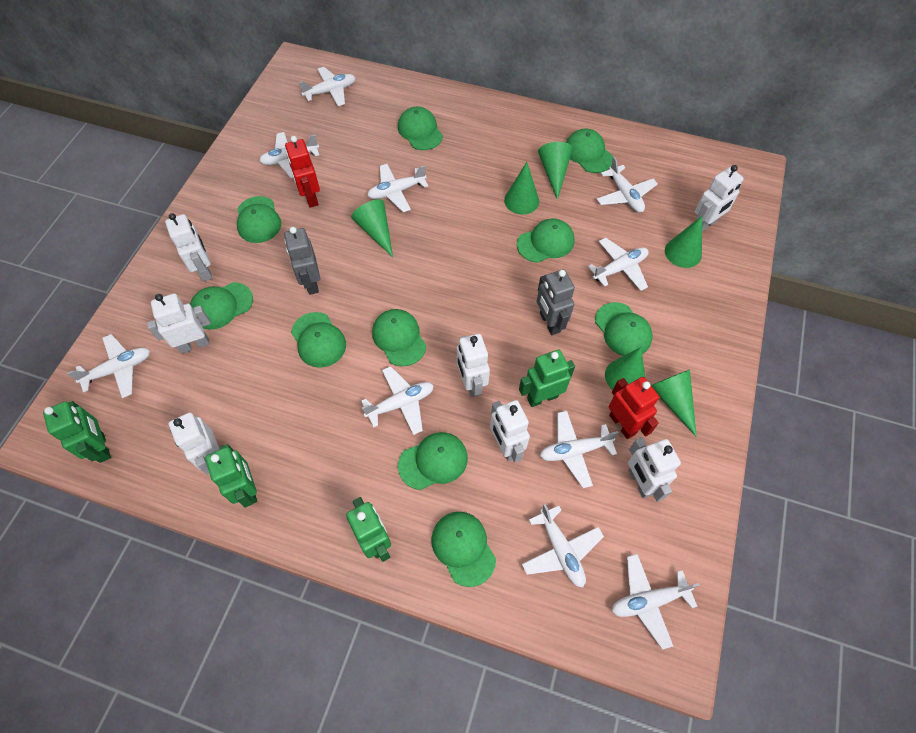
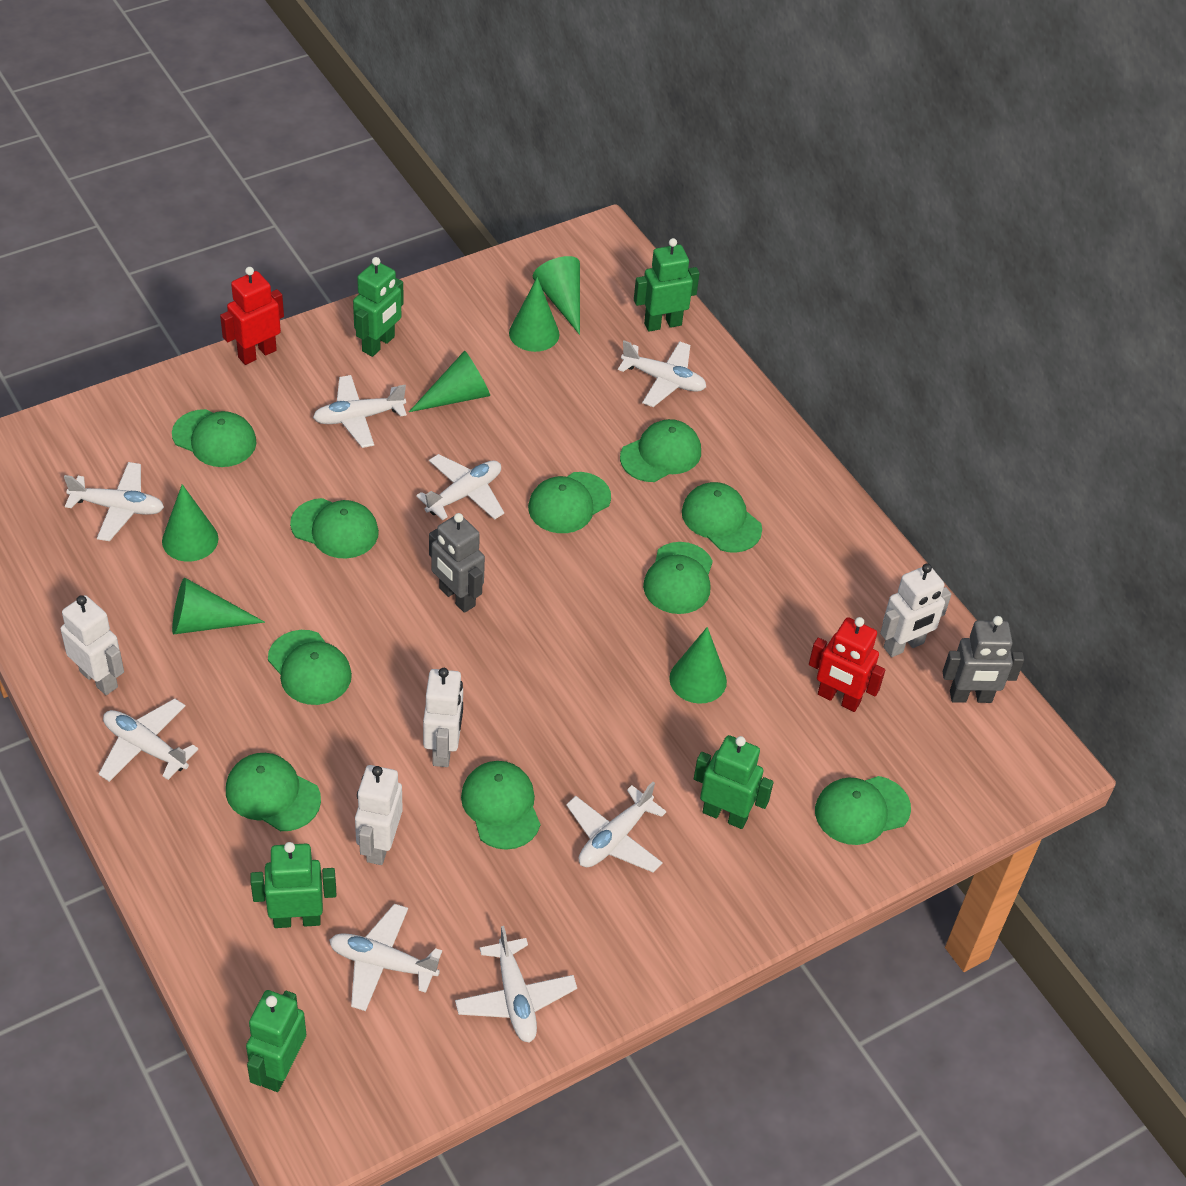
green robot: [43,401,111,463] [205,444,257,508] [346,497,391,562] [519,350,575,407] = 4 -> [246,990,306,1092] [250,842,336,928] [353,257,404,357] [634,238,700,331] [694,735,773,829] = 5
white plane: [67,334,150,398] [259,132,319,179] [299,67,356,106] [361,366,434,435] [367,164,428,212] [522,504,604,587] [540,411,619,488] [588,237,649,291] [597,157,658,213] [612,554,700,650] = 10 -> [64,462,164,541] [99,698,198,782] [313,375,407,448] [329,904,442,1011] [416,454,504,520] [455,926,577,1043] [566,782,666,873] [618,340,706,407] = 8
white robot: [147,294,211,354] [165,213,212,282] [168,412,220,475] [457,334,490,397] [490,400,530,463] [628,437,681,502] [695,165,744,232] = 7 -> [61,595,124,695] [355,765,403,865] [423,668,463,767] [880,563,951,657] = 4

